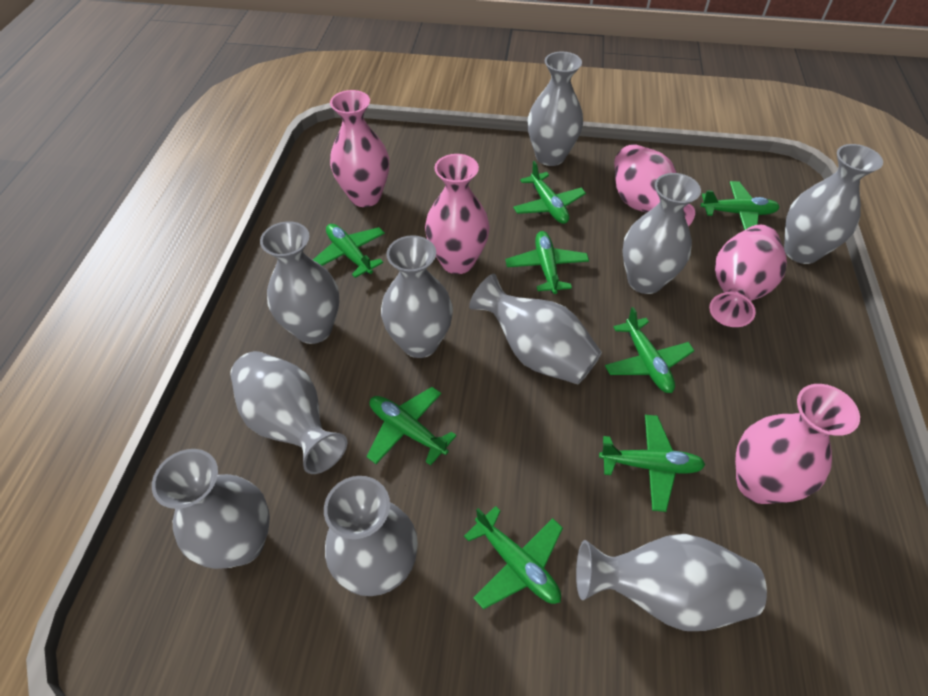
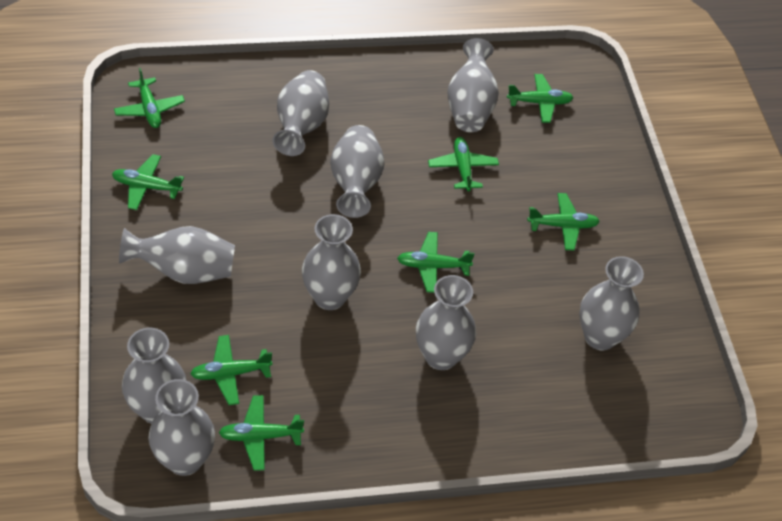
grey vase: [152,449,270,569] [230,351,347,474] [260,221,340,344] [324,476,418,596] [381,235,453,358] [469,274,602,384] [527,52,583,166] [576,534,767,631] [622,173,701,294] [784,144,883,264] = 10 -> [119,226,235,284] [122,328,187,424] [148,379,215,476] [273,70,329,156] [302,214,361,310] [330,125,384,218] [416,275,476,370] [448,38,499,132] [579,256,644,351] = 9
pink vase: [330,90,389,207] [425,154,490,274] [614,144,695,227] [709,225,787,327] [735,384,860,504] = 5 -> none = 0

